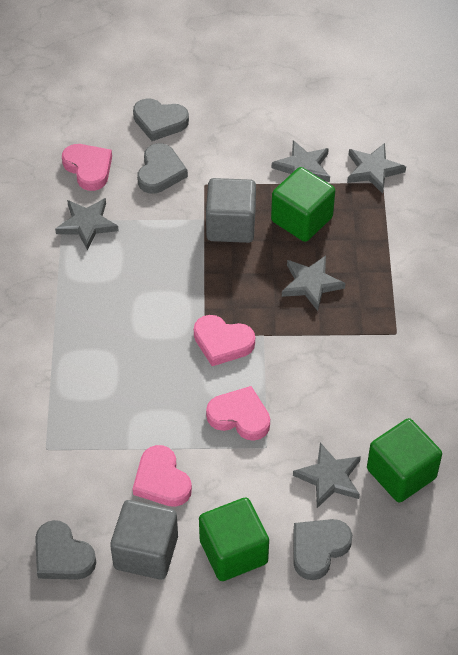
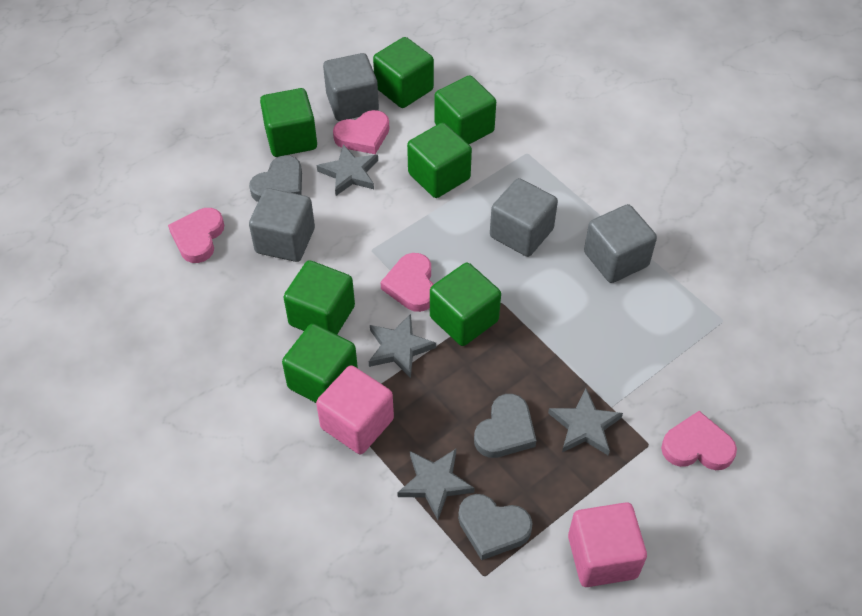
green cube: [199,497,269,581] [271,167,335,242] [367,418,442,503] = 3 -> [260,88,317,157] [282,324,358,403] [283,260,355,335] [373,37,434,108] [407,122,472,198] [430,263,501,346] [434,75,496,144] = 7
grey cube: [110,500,178,580] [206,178,256,243] = 2 -> [249,188,315,262] [323,53,379,121] [490,178,558,257] [584,204,657,283] = 4
grey heart: [35,520,96,580] [133,98,189,141] [137,143,188,194] [293,519,352,580] = 4 -> [249,155,302,202] [458,494,533,560] [474,394,537,458] = 3
grey star: [55,198,119,251] [272,140,330,182] [282,256,345,311] [293,442,361,508] [347,143,406,194] = 5 -> [317,144,378,196] [369,314,436,378] [397,449,475,520] [548,388,623,455] = 4
pink cube: none = 0 -> [316,365,394,454] [568,502,647,587] = 2

